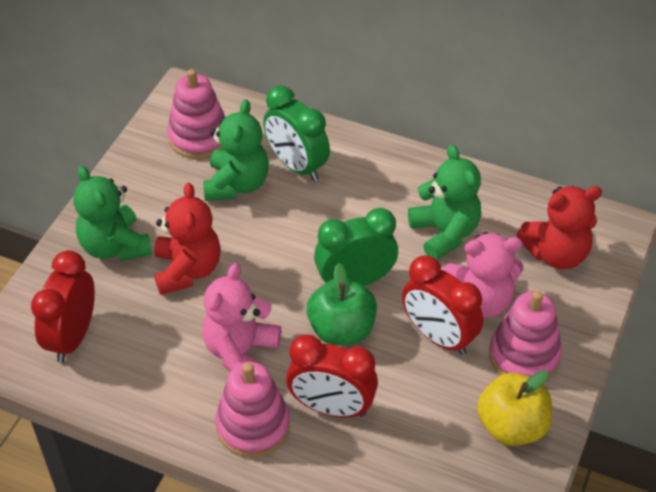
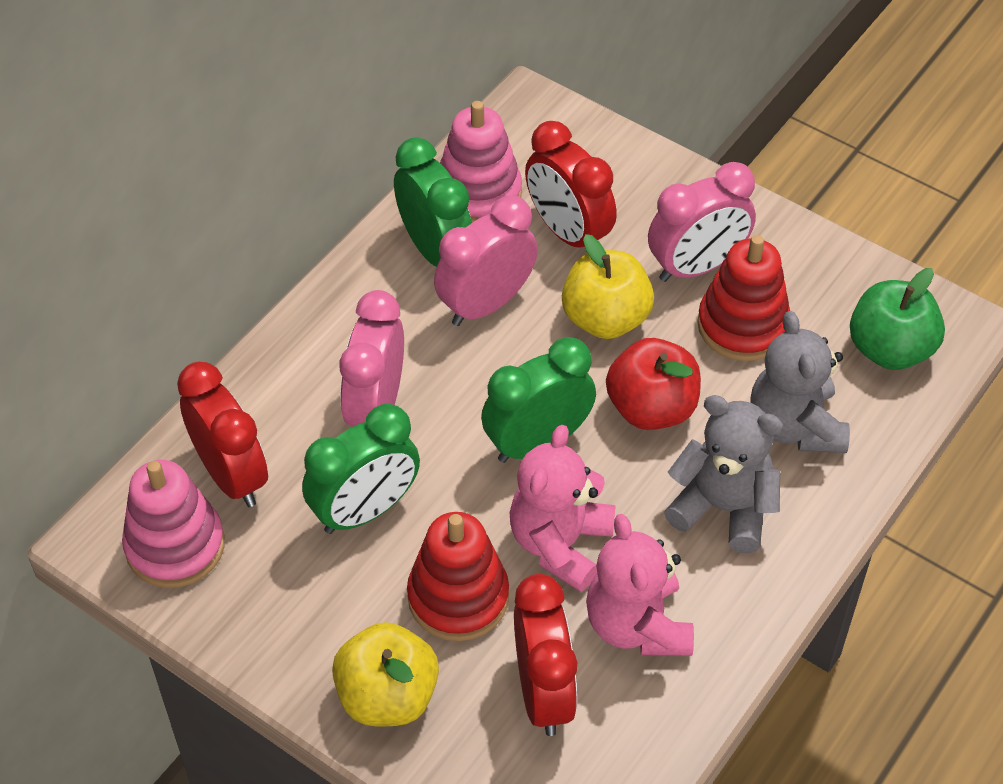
green clock: [263,85,330,181] [314,208,398,286] = 2 -> [302,404,420,534] [394,137,472,267] [481,337,596,463] = 3
green teddy bear: [73,166,152,261] [203,100,269,201] [408,145,481,260] = 3 -> none = 0
grey teddy bear: none = 0 -> [664,395,783,553] [750,311,850,453] = 2
pink clock: none = 0 -> [339,290,404,427] [434,196,538,326] [648,162,756,282] = 3
pink stacking toy: [167,69,226,159] [215,362,290,458] [489,291,562,380] = 3 -> [122,460,225,588] [440,101,522,223] = 2
red apple: none = 0 -> [606,338,701,430] = 1
red stacking toy: none = 0 -> [407,512,509,641] [697,235,790,361] = 2
red teddy bear: [154,183,221,295] [517,186,602,269] = 2 -> none = 0
yellow apple: [477,371,552,446] = 1 -> [332,622,439,726] [562,234,654,339] = 2

